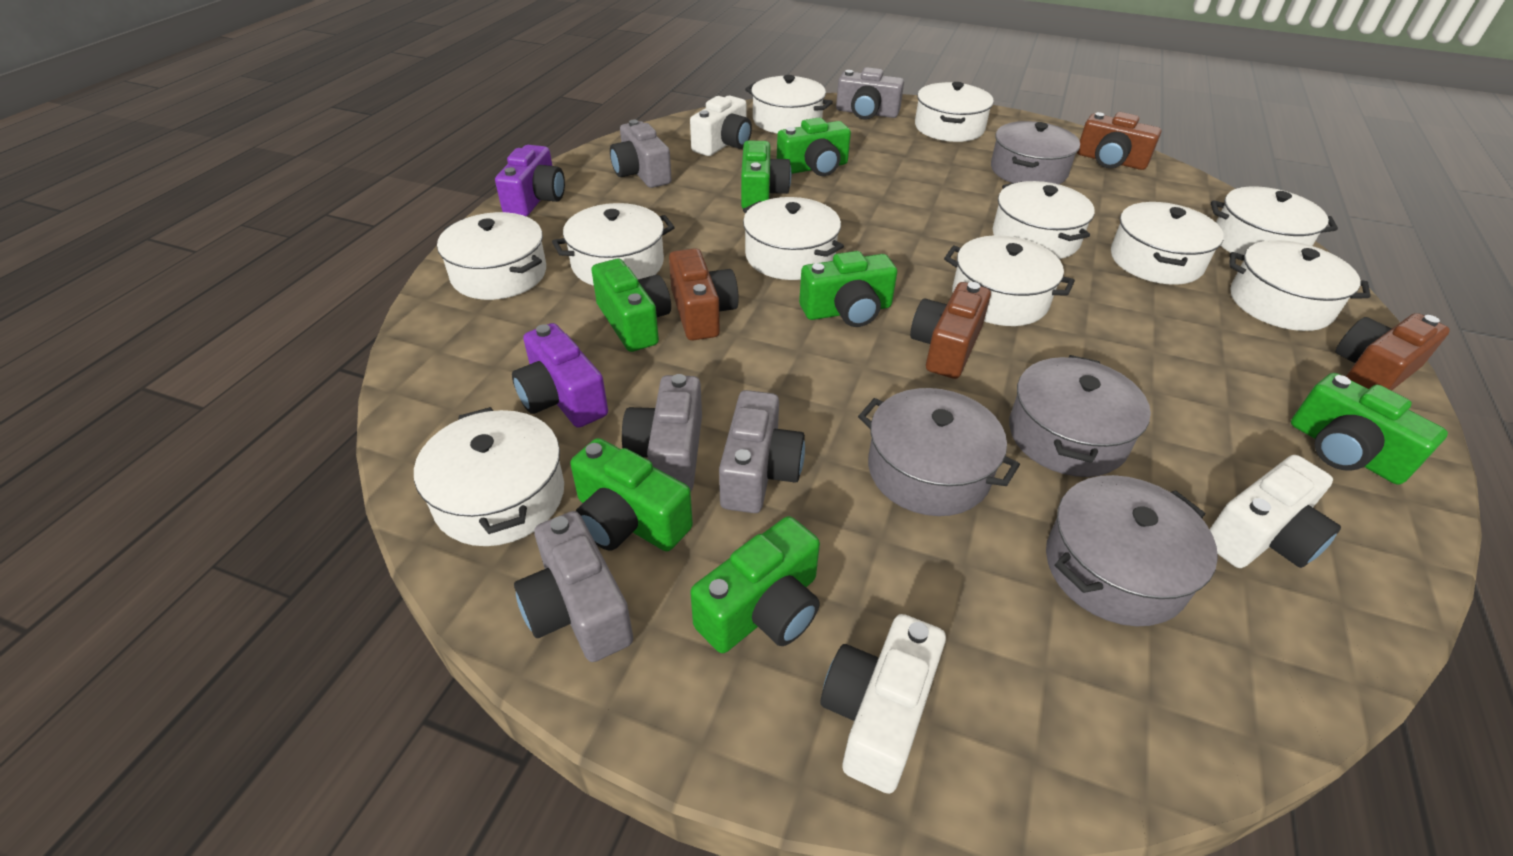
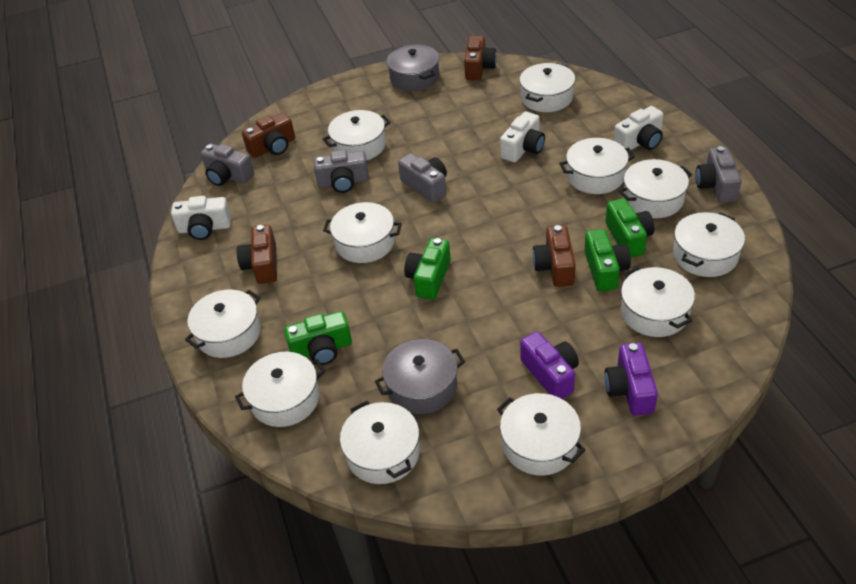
green camera: [570,438,693,551] [592,259,671,352] [690,516,820,653] [741,140,791,208] [777,118,851,176] [799,251,897,327] [1291,373,1448,485] = 7 -> [284,311,352,365] [404,238,451,300] [584,229,631,291] [606,198,654,258] = 4
grey camera: [514,511,633,662] [610,120,672,188] [622,374,702,491] [719,390,805,513] [836,67,904,119] = 5 -> [201,144,254,186] [314,150,369,193] [398,153,447,203] [695,146,741,203] = 4
grey pot: [858,388,1020,516] [991,121,1080,184] [1009,355,1151,477] [1046,475,1218,626] = 4 -> [375,339,465,414] [387,45,439,91] = 2

